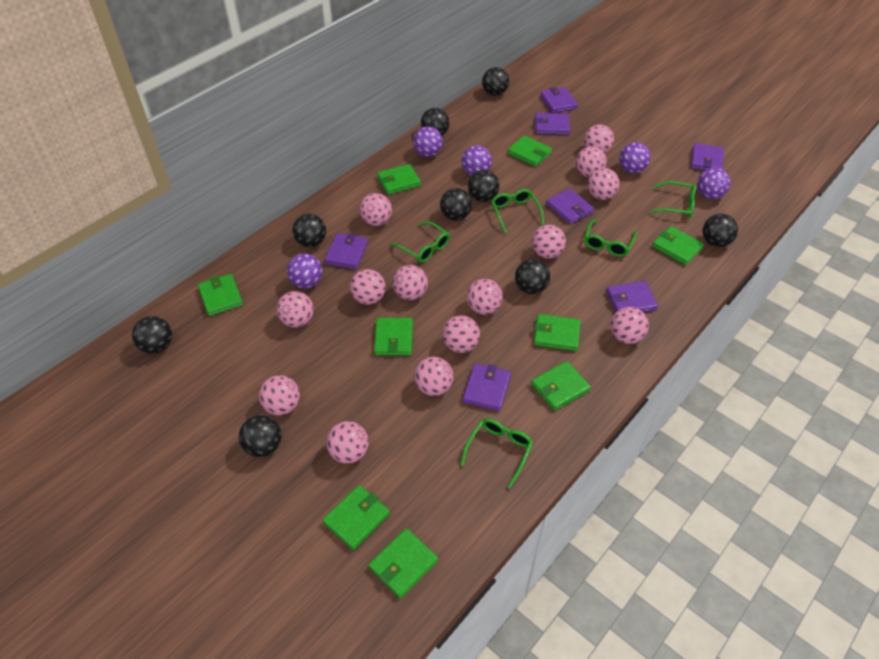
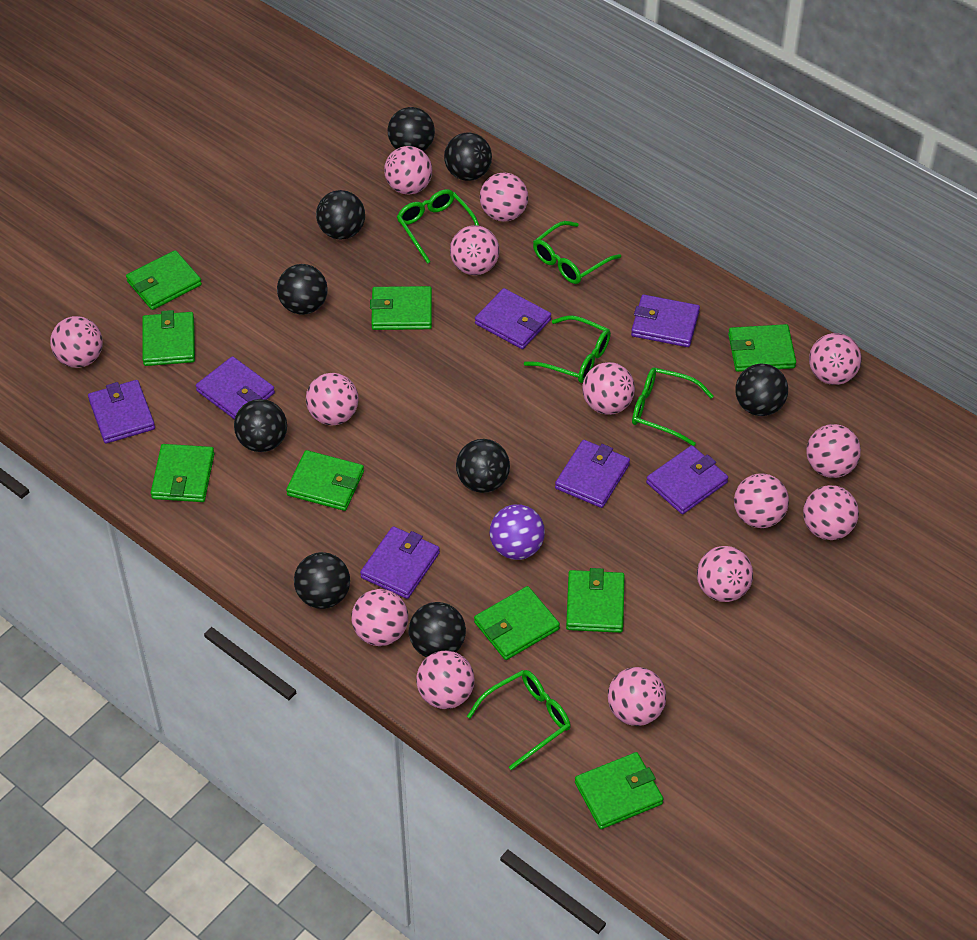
purple ball: [287,253,322,288] [413,126,443,157] [461,145,492,176] [619,142,651,173] [697,168,731,199] = 5 -> [490,504,545,560] = 1

